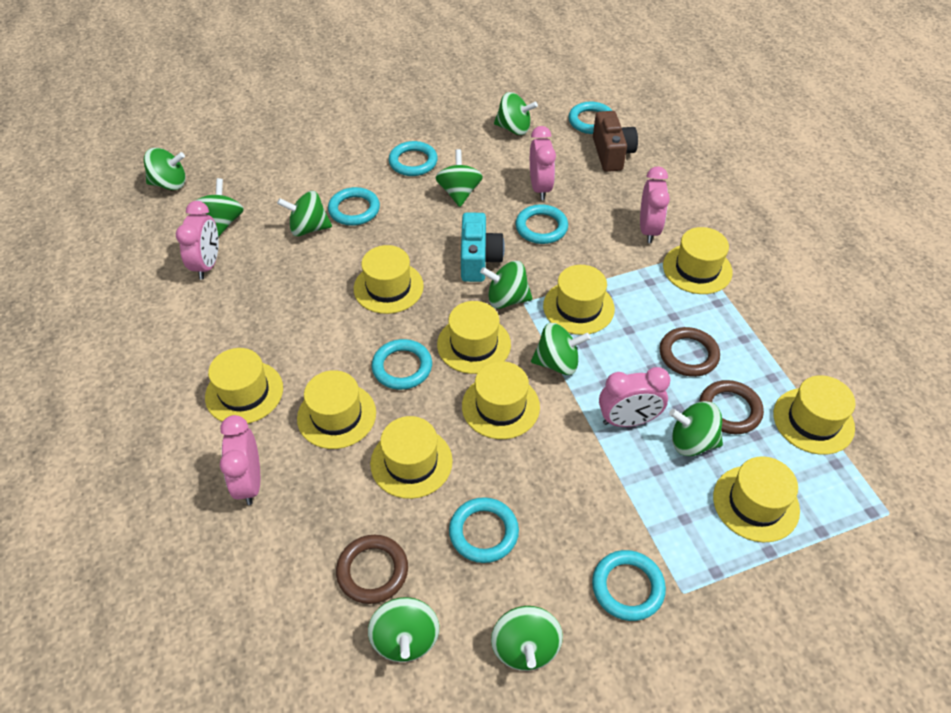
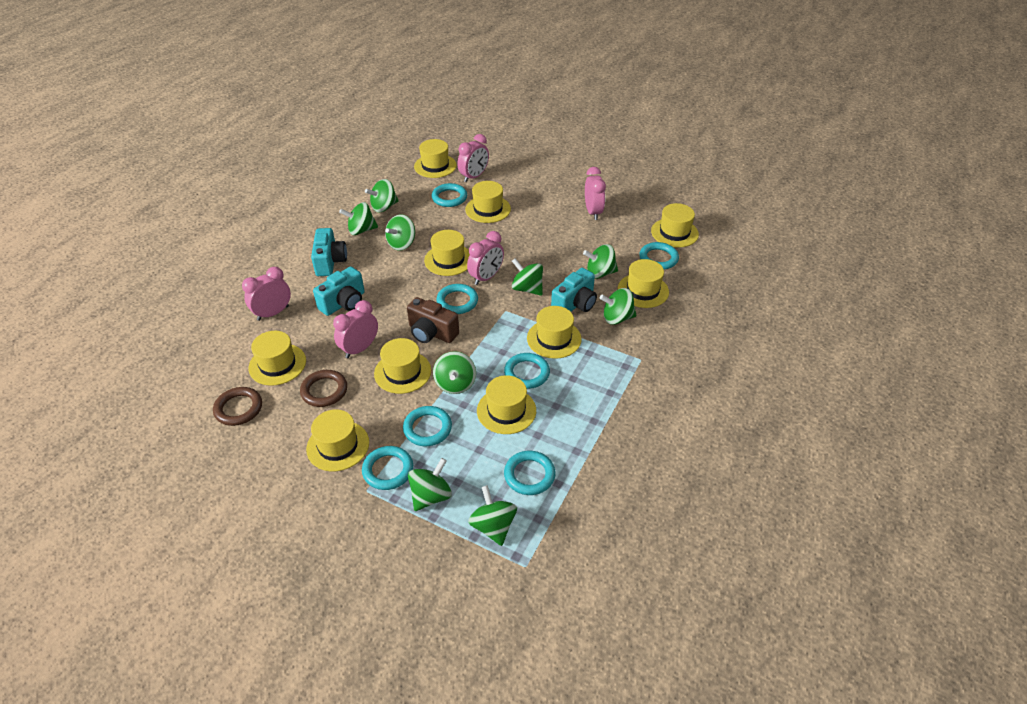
brown ring: [336,535,408,604] [659,327,720,377] [699,380,764,434] = 3 -> [213,387,262,426] [300,370,347,407] = 2
green spinning top: [144,148,186,190] [195,178,244,237] [277,191,332,236] [368,597,439,662] [435,149,483,207] [480,261,532,309] [491,606,563,671] [494,92,538,135] [531,323,591,375] [669,401,723,456] = 10 -> [339,202,378,235] [365,179,399,212] [385,214,415,251] [408,458,452,511] [433,351,476,394] [468,485,517,546] [512,258,543,296] [583,244,618,279] [600,288,637,325] = 9
turquoise camera: [461,213,505,282] = 1 -> [311,228,347,276] [313,266,365,316] [551,268,597,312] = 3

